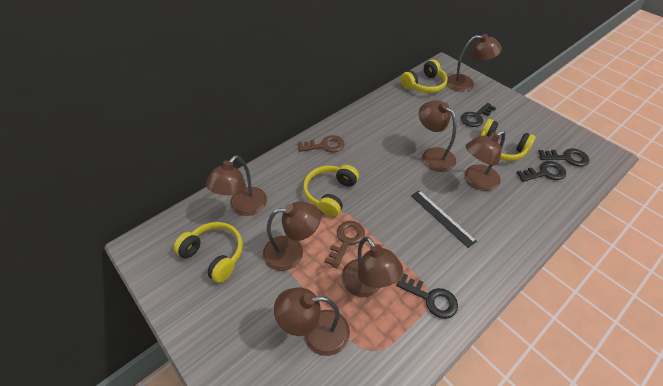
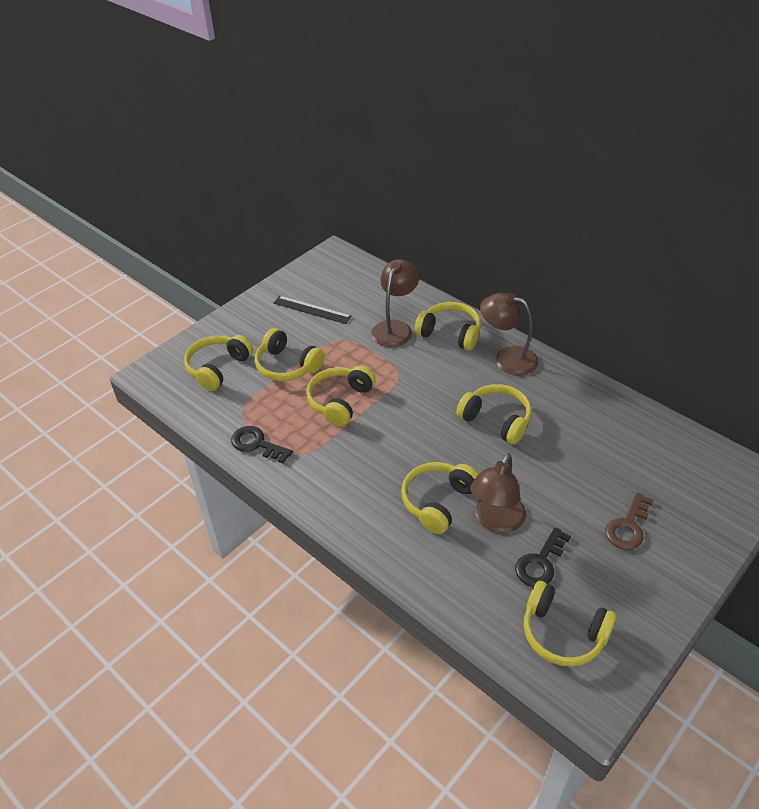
black key: [396,274,458,319] [461,103,496,127] [517,161,566,182] [538,148,589,167] = 4 -> [231,426,293,463] [515,527,571,587] = 2
brown key: [298,135,345,152] [324,221,365,268] = 2 -> [605,492,654,550] = 1
brown lamp: [206,155,267,216] [263,202,321,271] [274,287,350,356] [341,237,403,297] [419,100,456,172] [447,34,502,92] [465,131,505,191] = 7 -> [371,259,419,347] [470,453,526,533] [480,293,539,375] = 3
yellow headphones: [174,222,243,283] [303,165,359,217] [400,59,448,93] [480,119,536,161] = 4 -> [184,335,253,391] [255,328,325,381] [306,365,376,427] [401,462,479,534] [415,302,481,351] [456,384,532,445] [524,581,617,667] = 7

